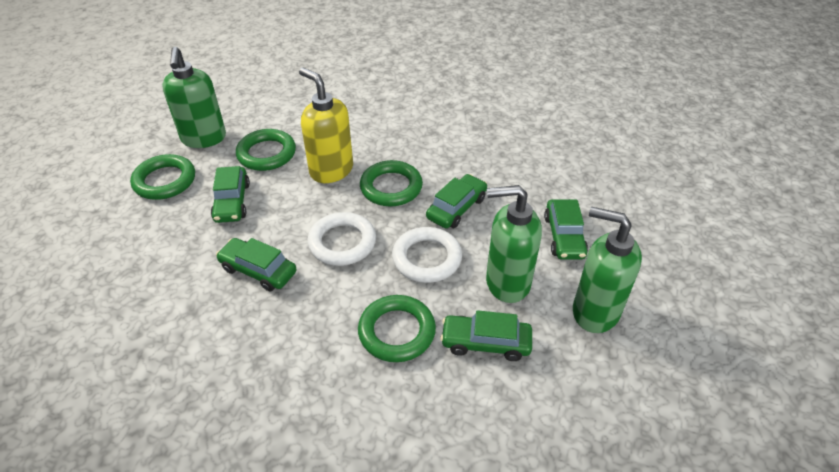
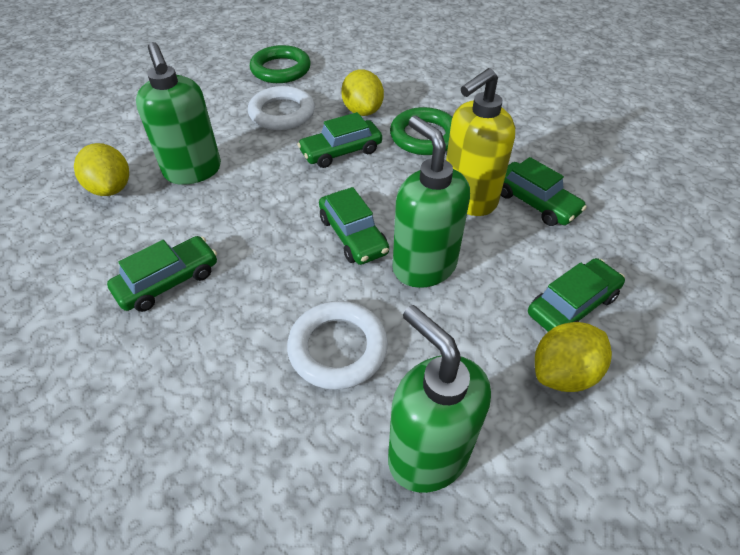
green ring: [130,154,195,200] [236,129,296,171] [358,295,436,362] [360,160,423,206] = 4 -> [250,45,311,83] [390,107,452,155] = 2
yellow lemon: none = 0 -> [74,143,129,196] [341,70,384,116] [535,322,612,392] = 3

